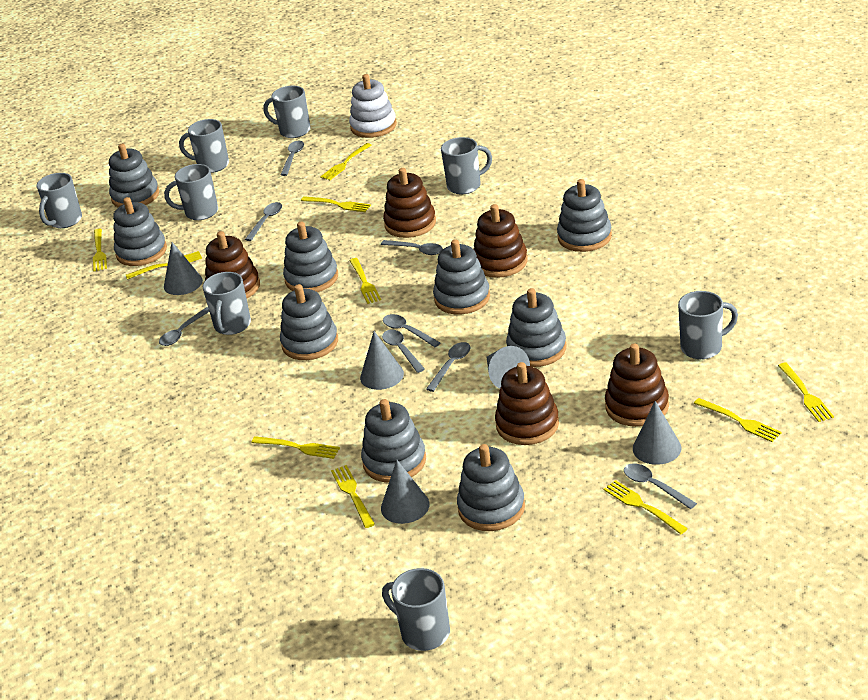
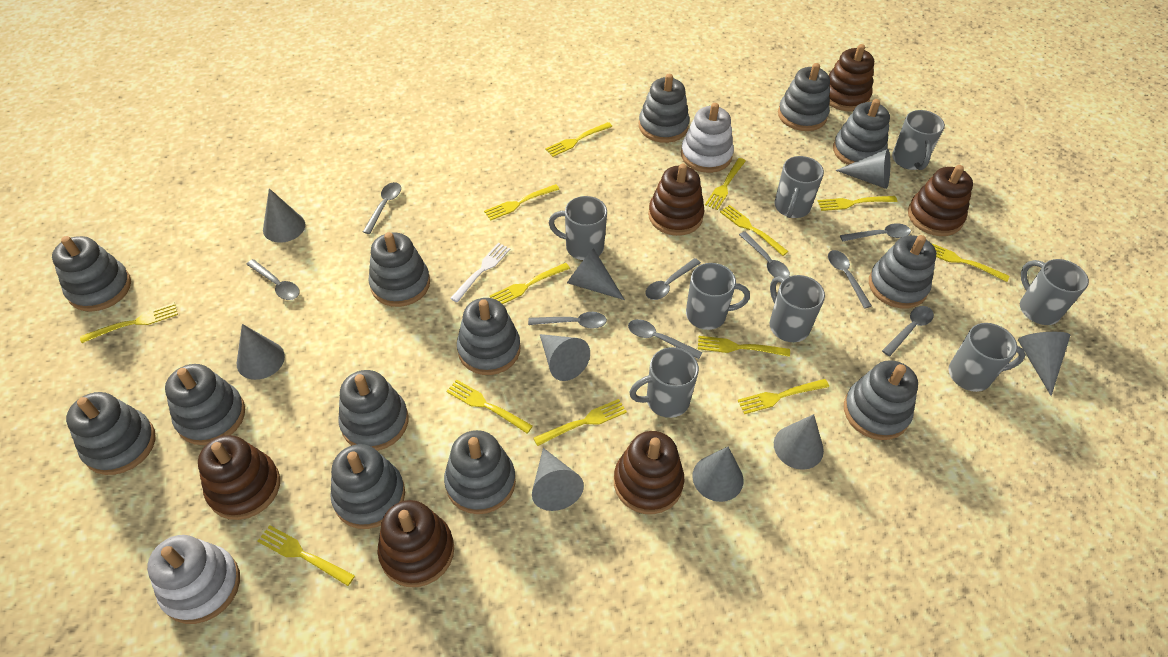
brown stacking toy: [205,231,260,298] [383,168,436,238] [474,204,528,278] [495,362,559,445] [605,343,669,427] = 5 -> [198,435,280,520] [377,500,454,587] [614,431,684,514] [648,163,704,236] [829,44,874,111] [908,165,973,236] = 6
grey cone: [164,242,203,295] [360,331,404,390] [381,460,430,524] [487,346,530,389] [633,401,681,465] = 5 -> [237,324,285,380] [263,188,305,243] [532,448,584,511] [540,334,590,381] [567,248,625,300] [692,447,743,502] [774,414,824,470] [836,149,890,189] [1018,332,1070,396] = 9
grey spoon: [159,307,209,346] [245,202,282,241] [281,141,304,176] [381,240,443,255] [382,330,425,373] [383,314,440,347] [426,342,471,392] [624,463,697,509] = 8 -> [246,259,300,300] [363,182,401,234] [528,312,607,329] [628,319,702,359] [645,258,701,300] [739,232,790,278] [828,250,872,309] [840,223,911,242] [882,306,934,356] = 9
grey stacking toy: [109,144,159,207] [113,197,167,266] [280,284,338,360] [283,221,338,292] [361,399,426,483] [433,239,490,314] [457,444,525,531] [506,288,566,367] [557,179,612,252] = 9 -> [52,236,131,312] [66,392,155,475] [165,364,245,445] [330,444,405,529] [338,370,409,451] [368,232,430,307] [444,430,516,514] [457,298,520,375] [639,74,689,143] [778,63,830,131] [833,99,890,165] [844,360,918,440] [869,235,937,309] = 13
white fork: none = 0 -> [450,243,510,302] = 1
white stacking toy: [349,74,397,138] = 1 -> [147,535,240,624] [681,103,734,173] = 2
yellow fork: [93,229,107,271] [126,251,202,280] [251,436,340,459] [301,196,371,212] [320,143,372,180] [331,465,375,528] [349,258,381,304] [604,480,688,534] [694,398,782,442] [778,363,834,422] = 10 -> [80,303,178,343] [258,525,355,586] [446,379,533,433] [484,184,560,221] [490,263,570,304] [533,399,627,446] [545,122,612,157] [698,336,790,357] [705,158,746,210] [720,205,789,256] [737,379,829,414] [818,196,897,211] [931,243,1009,282] = 13

